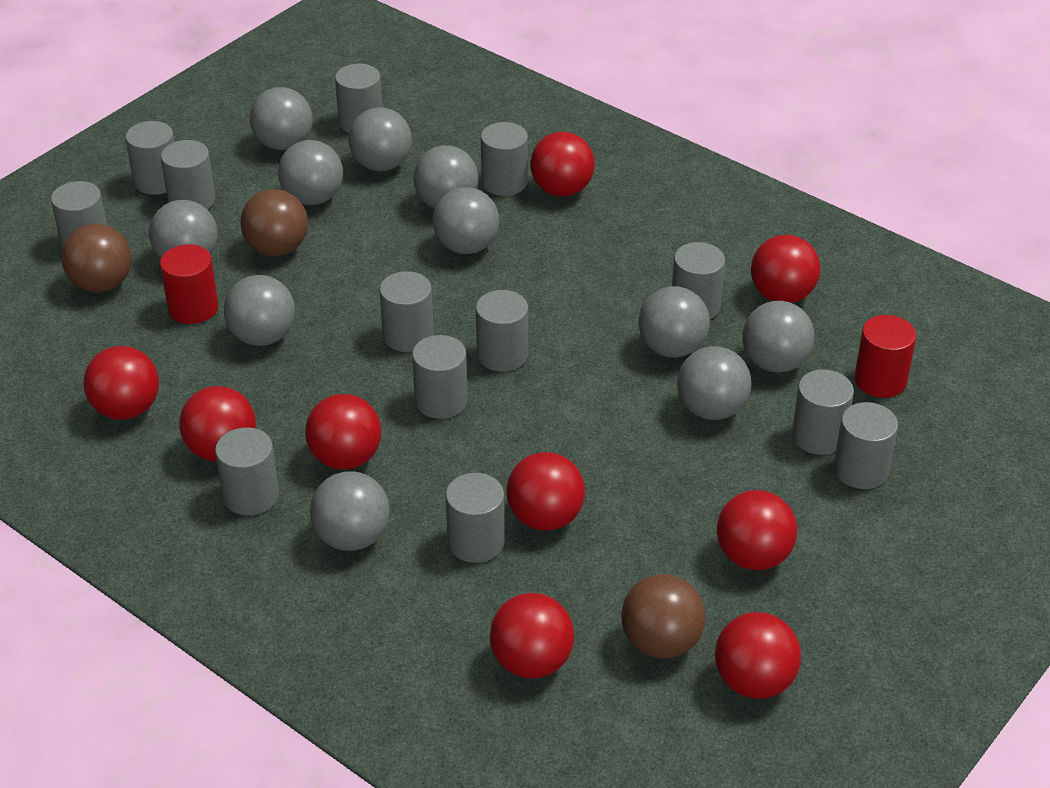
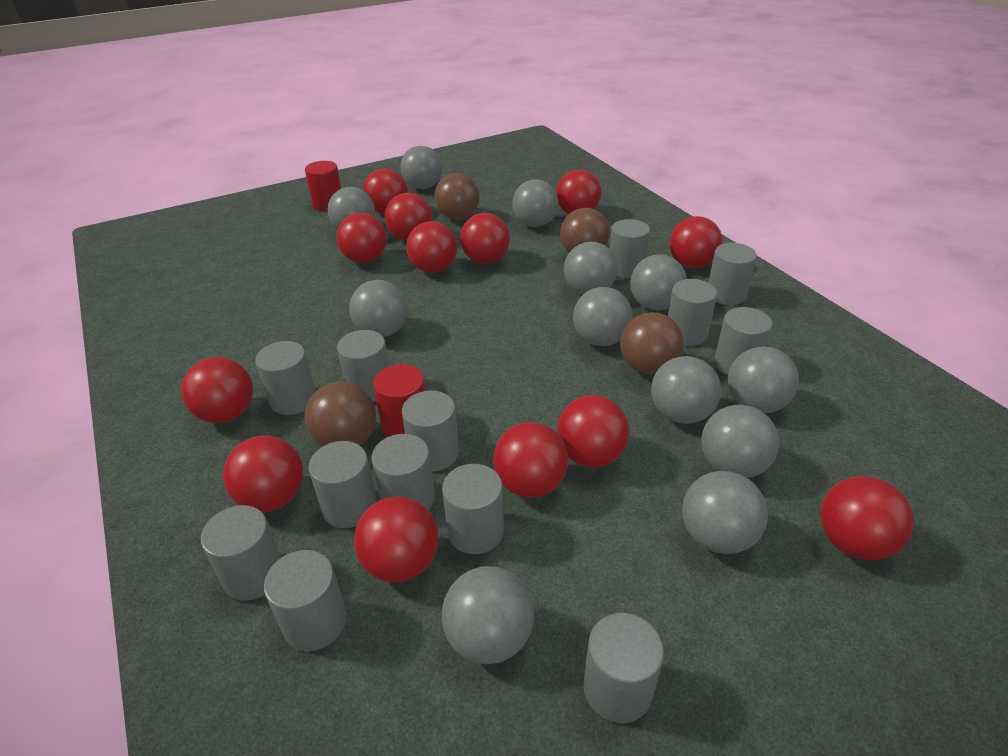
brown ball: [61,224,132,292] [240,189,308,256] [621,574,706,659] = 3 -> [305,382,376,447] [434,173,480,220] [560,208,610,252] [620,312,684,375] = 4
grey ball: [149,200,218,258] [224,275,295,346] [250,87,313,150] [278,140,343,205] [310,471,390,551] [348,107,412,171] [413,145,479,209] [433,187,499,254] [639,286,710,358] [677,346,752,420] [742,301,815,373] = 11 -> [328,187,375,229] [349,280,408,337] [400,146,443,189] [442,566,534,664] [513,179,558,227] [564,242,618,295] [573,287,633,346] [630,254,687,310] [651,356,721,424] [682,471,768,554] [701,405,779,478] [728,347,799,413] = 12
red ball: [83,346,159,420] [179,386,256,462] [305,394,382,470] [490,593,574,679] [506,452,585,531] [530,132,595,197] [715,612,801,699] [717,490,797,570] [751,235,820,303] = 9 -> [181,357,253,423] [223,436,303,512] [336,213,387,263] [354,497,439,583] [363,169,408,214] [385,193,432,241] [406,221,457,273] [460,213,510,264] [493,422,568,498] [556,169,601,214] [557,395,629,467] [669,216,722,268] [820,476,914,560] = 13

